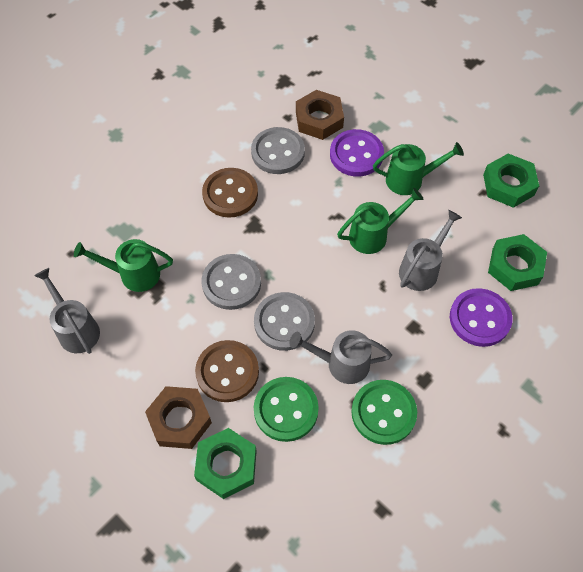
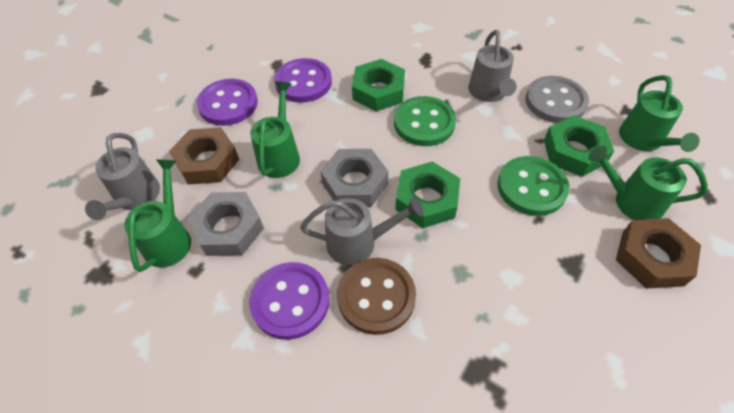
brown button: [195,340,259,402] [202,168,258,218] = 2 -> [337,258,416,335] = 1
green watering can: [74,239,173,292] [337,188,424,254] [373,142,464,195] = 3 -> [124,160,191,272] [250,81,300,178] [588,146,708,220] [619,75,700,152] = 4
grey button: [201,254,261,310] [251,127,305,174] [254,292,315,351] = 3 -> [525,76,589,123] = 1
grey nut: none = 0 -> [188,192,264,256] [320,149,388,207] = 2
purple button: [330,129,384,177] [450,288,512,347] = 2 -> [197,79,258,126] [249,262,330,340] [274,58,332,103] = 3

